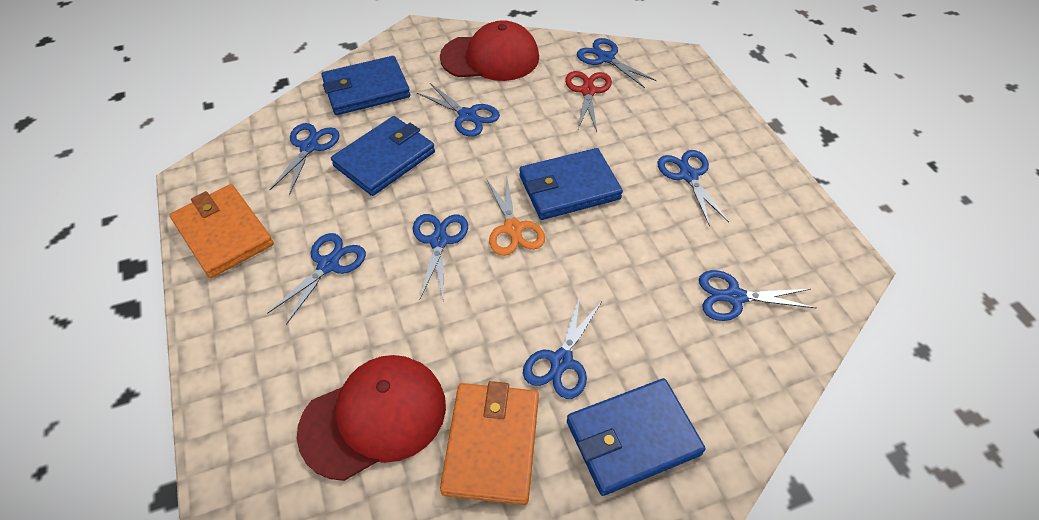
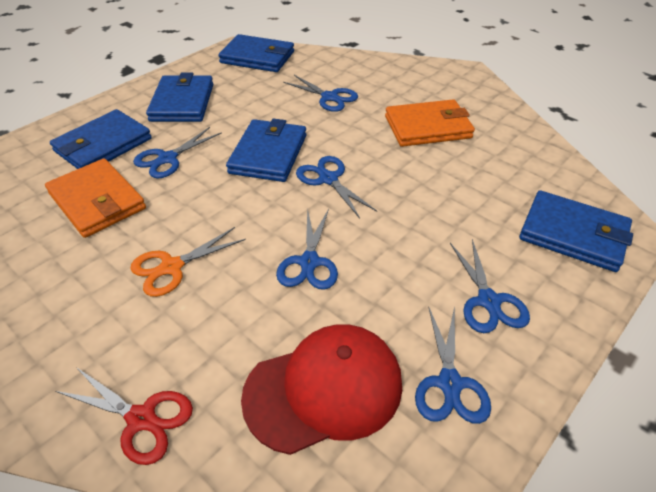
blue scissors: [267,233,366,325] [270,123,340,195] [413,214,468,299] [417,83,500,137] [523,295,602,399] [577,38,657,88] [658,150,729,226] [699,270,816,321] = 8 -> [133,127,222,178] [276,208,338,290] [283,75,358,112] [296,156,377,219] [415,306,491,424] [450,239,530,333] = 6
blue wallet: [321,56,410,115] [331,116,435,196] [519,148,623,220] [567,378,705,496] = 4 -> [50,109,152,169] [146,72,213,122] [218,34,294,72] [226,119,306,182] [519,190,633,272] = 5
red cap: [297,355,446,481] [440,20,539,81] = 2 -> [241,324,402,455] = 1

